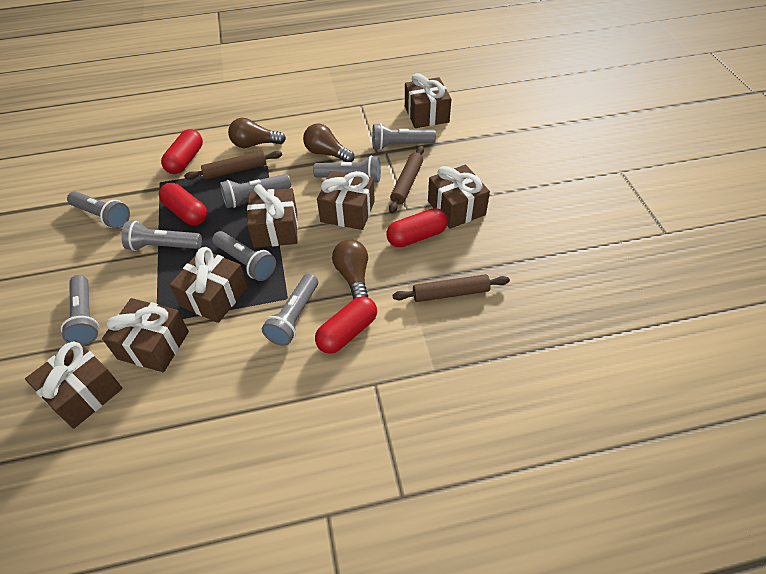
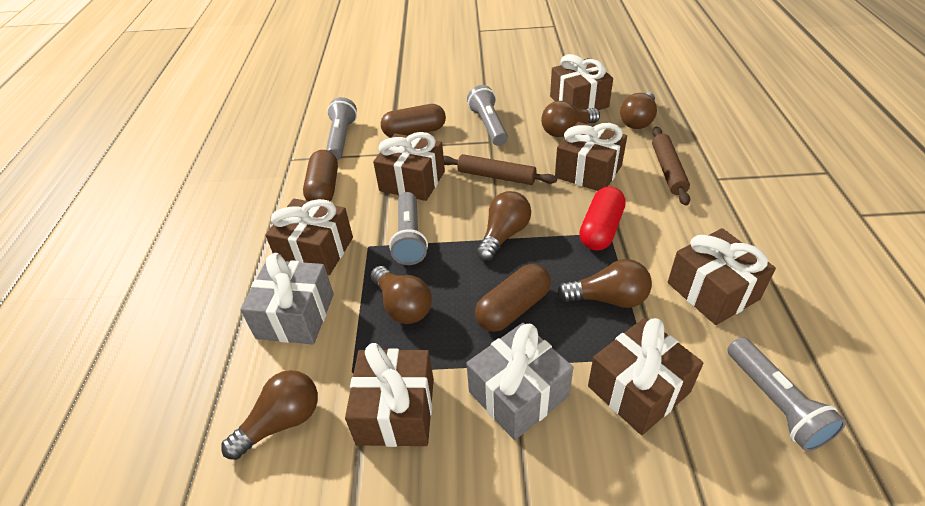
brown capsule: none = 0 -> [303,150,338,201] [381,104,446,138] [475,264,551,332] = 3
brown light bulb: [228,118,286,148] [303,123,354,162] [332,239,368,299] = 3 -> [221,370,318,460] [371,266,432,324] [476,191,531,261] [541,101,600,137] [557,259,652,308] [620,92,657,129] = 6
brown rolling pin: [184,151,282,180] [389,146,424,213] [393,274,510,302] = 3 -> [444,154,557,185] [652,127,690,206] = 2
grey flashlight: [61,275,99,345] [67,191,130,229] [121,221,202,251] [212,231,276,281] [220,174,291,208] [262,274,318,346] [313,156,381,182] [372,123,436,150] = 8 -> [326,97,357,160] [389,192,428,265] [467,85,508,146] [727,337,846,451] = 4
grey gift: none = 0 -> [240,253,334,344] [466,323,573,440] = 2
red capsule: [159,183,207,225] [161,129,203,174] [315,296,377,354] [386,208,448,247] = 4 -> [579,186,626,251] = 1

